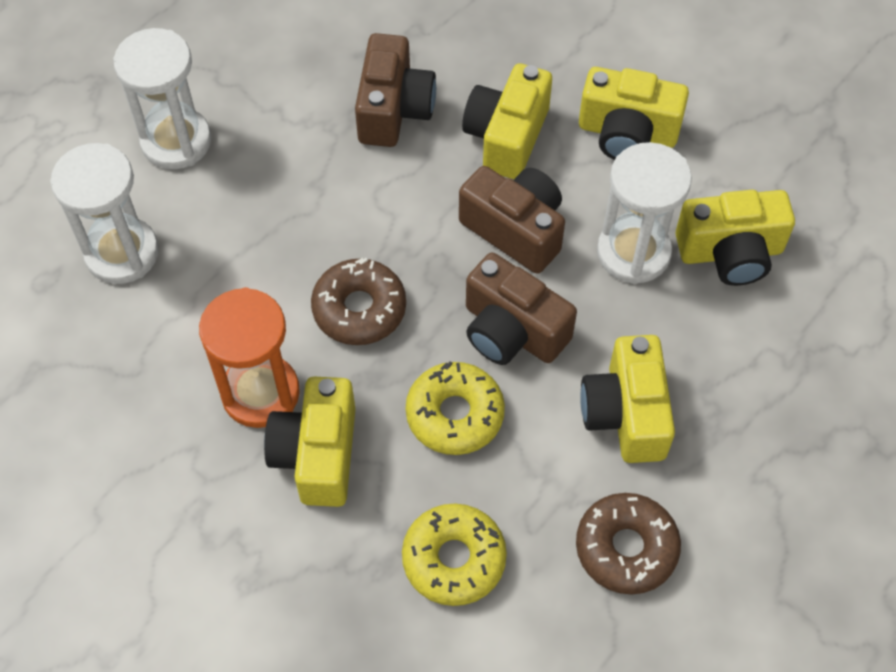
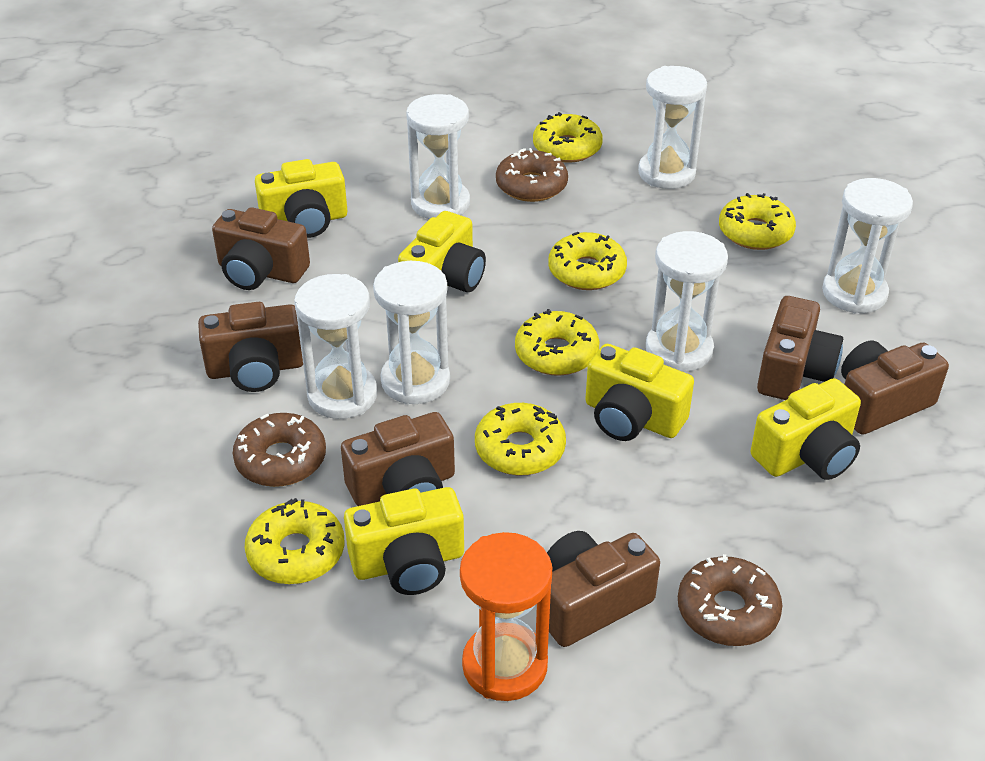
brown camera: [355,33,436,147] [459,166,565,274] [466,253,577,365] = 3 -> [198,302,303,392] [212,207,310,290] [341,412,455,506] [547,531,660,647] [757,296,843,400] [841,341,949,435] = 6
brown donut: [311,258,406,345] [576,493,681,595] = 2 -> [233,413,326,487] [496,148,568,202] [678,554,783,646] = 3
white hourglass: [50,143,159,284] [113,28,211,169] [597,142,692,284] = 3 -> [294,274,377,419] [373,261,450,405] [406,94,470,219] [638,66,707,189] [646,231,728,372] [822,178,913,314] = 6
yellow donut: [402,503,507,606] [405,362,505,455] = 2 -> [245,498,344,584] [475,403,566,475] [515,309,599,376] [533,112,603,163] [548,232,627,290] [719,193,796,250] = 6

